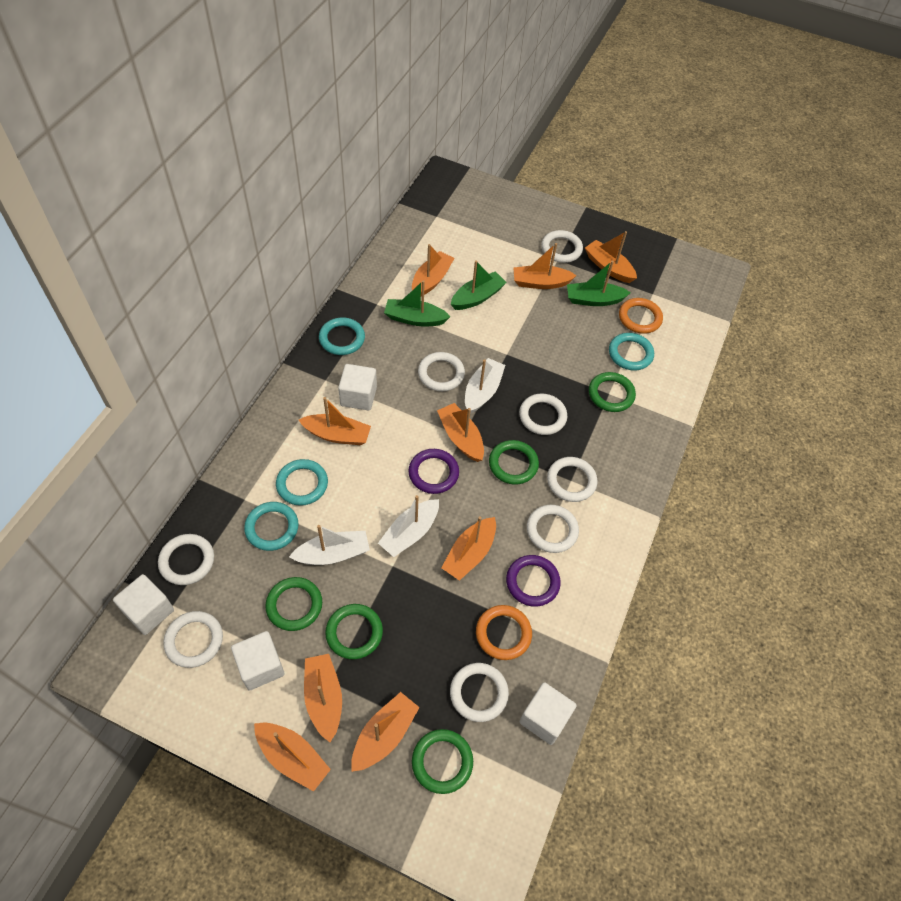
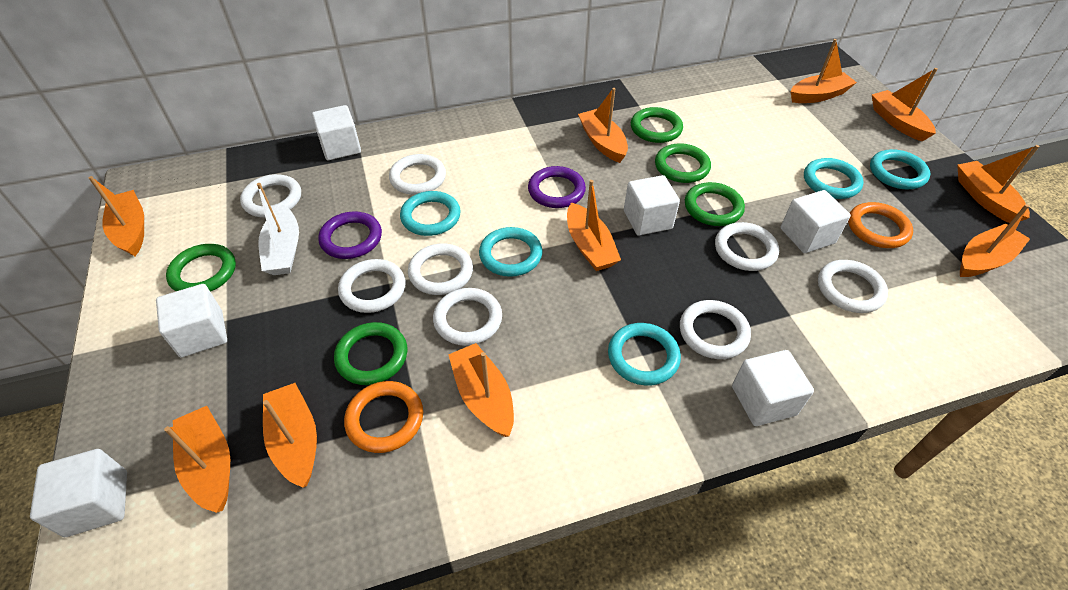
green boat: [384,280,451,326] [451,260,507,310] [567,261,631,306] = 3 -> none = 0
orange boat: [254,723,331,792] [299,397,371,445] [304,654,342,742] [351,692,420,772] [412,244,455,296] [437,403,484,462] [441,516,496,581] [513,243,577,289] [585,231,637,283] = 9 -> [89,176,144,256] [164,406,230,513] [263,383,317,488] [448,343,514,437] [567,180,621,271] [578,88,628,163] [791,39,857,103] [872,68,937,141] [957,145,1040,223] [960,204,1030,277] = 10
turquoise ring: [244,502,299,551] [276,459,328,506] [319,317,365,355] [609,333,654,370] = 4 -> [400,191,460,236] [479,227,543,277] [608,323,681,386] [804,158,864,199] [870,149,930,189] = 5
white boat: [289,525,370,565] [378,495,439,557] [465,358,505,414] = 3 -> [257,183,299,275] = 1
white cube: [113,574,174,635] [231,631,285,691] [338,364,377,410] [520,682,577,745] = 4 -> [30,449,127,537] [156,284,227,357] [312,105,361,160] [624,175,680,235] [732,350,814,426] [781,190,851,253] = 6

